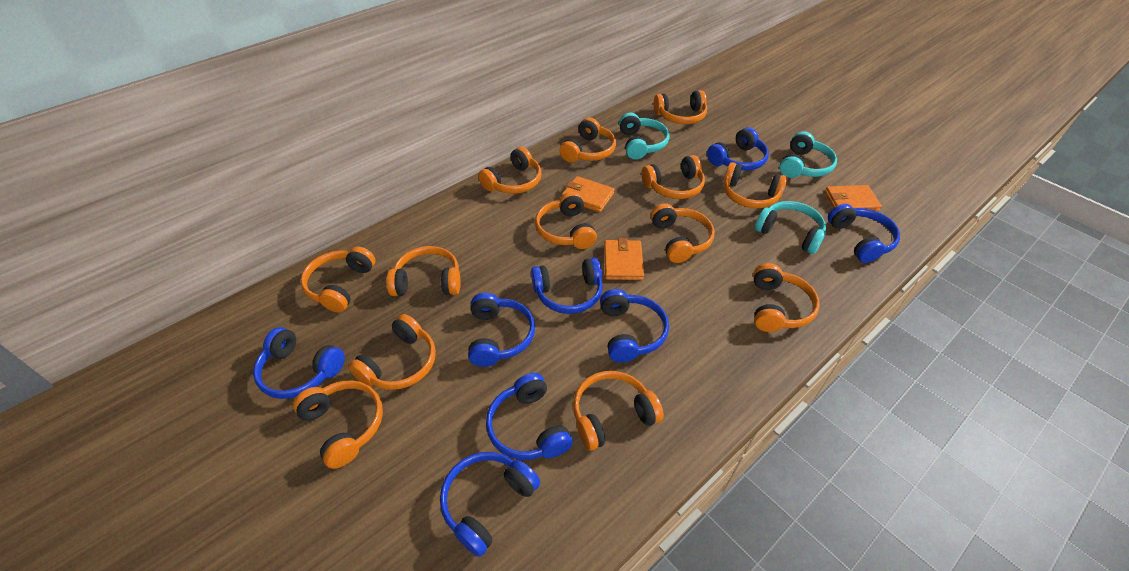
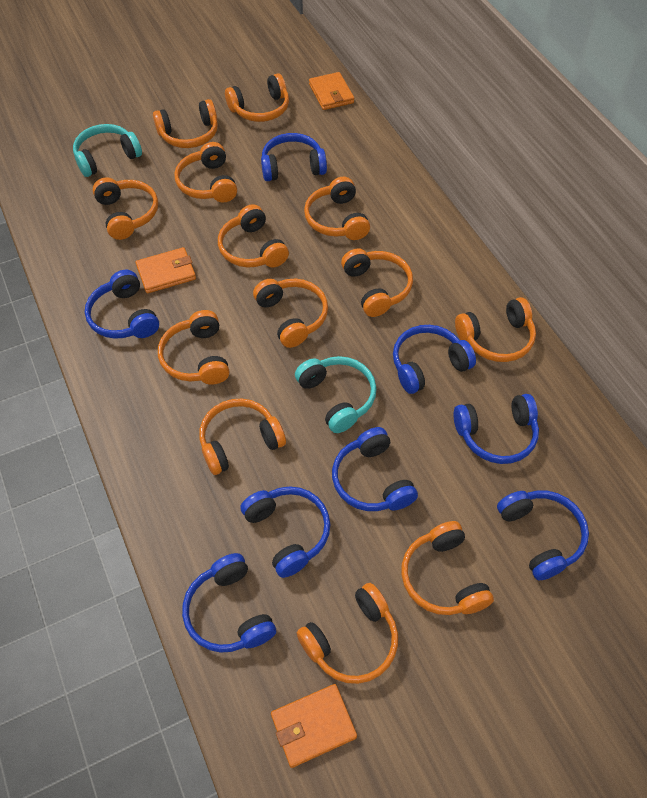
turquoise headphones: [619,113,670,159] [755,201,826,254] [779,131,837,178] = 3 -> [73,124,142,177] [295,356,377,433] = 2

